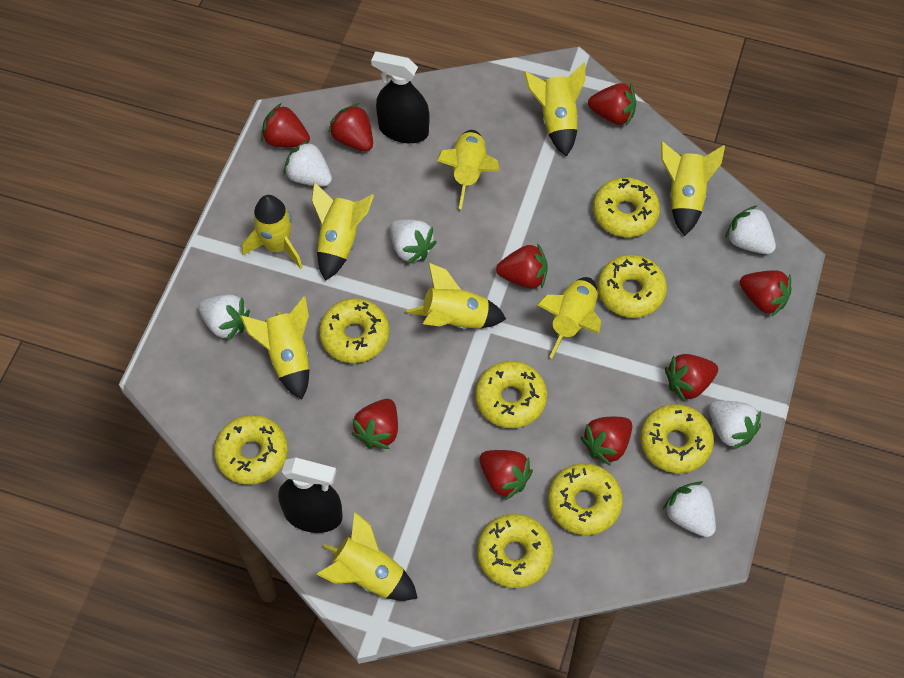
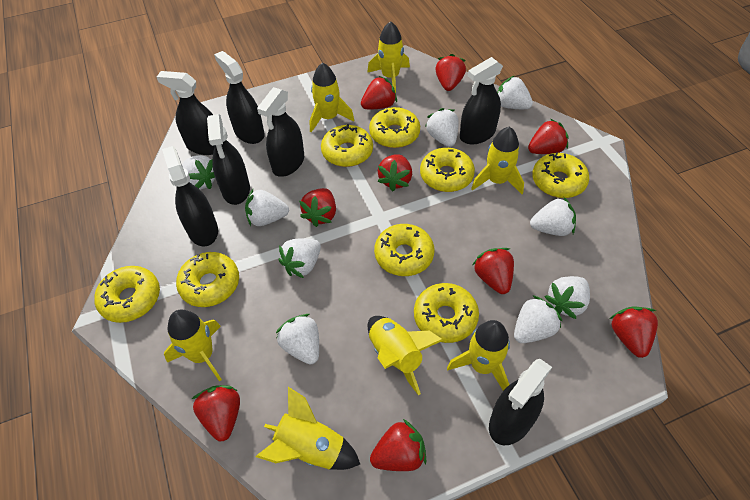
black spray bottle: [278,458,343,533] [371,52,430,143] = 2 -> [157,71,214,155] [162,146,218,246] [207,114,250,205] [214,51,264,144] [257,87,304,177] [460,57,503,144] [489,359,552,445] = 7
white strawberry: [199,294,250,341] [284,140,332,186] [390,219,437,264] [663,481,716,537] [709,401,761,450] [725,205,776,254] = 6 -> [182,155,215,189] [245,189,289,226] [276,314,319,364] [279,238,321,278] [425,108,459,147] [497,75,533,109] [514,295,562,343] [530,196,576,236] [545,276,590,319] = 9
yellow rocket: [240,297,310,399] [242,195,302,269] [312,182,374,281] [316,512,417,601] [406,262,506,329] [437,130,500,209] [524,62,586,157] [537,277,602,358] [661,141,725,236] = 9 -> [164,310,222,382] [256,387,360,470] [309,62,354,132] [367,21,410,93] [368,316,443,395] [447,320,510,391] [471,126,524,194] = 7

